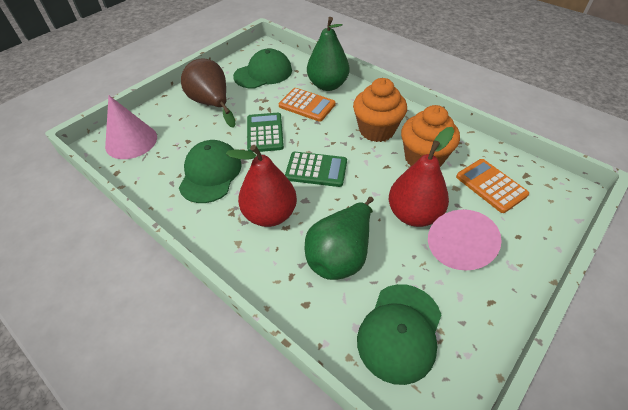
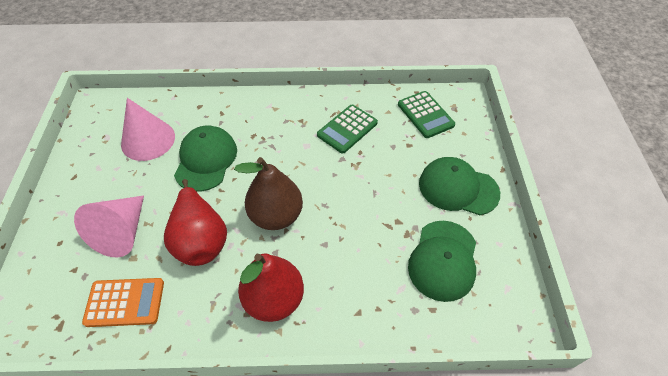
green pear: [305,197,374,280] [307,17,349,91] = 2 -> none = 0
orange calculator: [279,88,336,122] [456,159,529,213] = 2 -> [82,278,164,327] = 1
orange cupcake: [353,78,407,142] [401,105,460,167] = 2 -> none = 0

